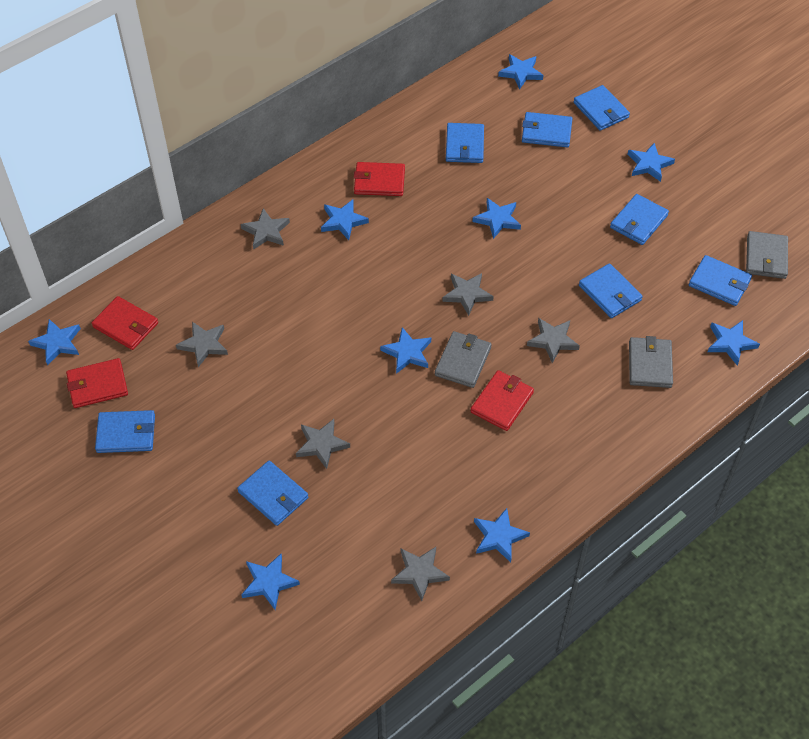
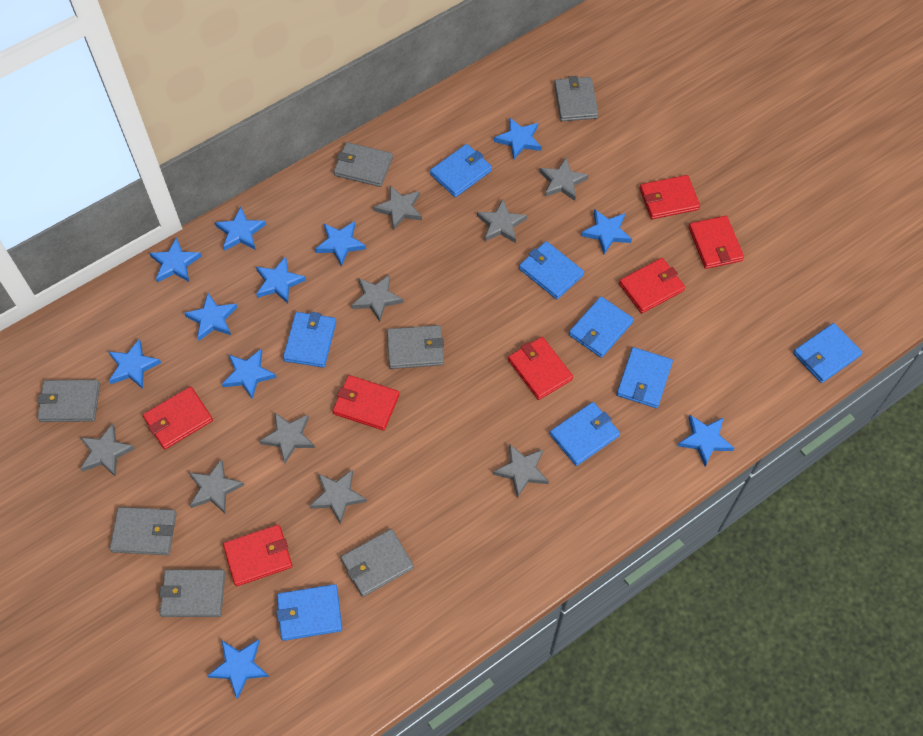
blue star: [28,319,81,365] [241,554,300,610] [321,200,369,240] [380,327,431,374] [472,198,521,239] [474,508,530,563] [498,54,543,90] [627,143,675,182] [708,320,760,366] = 9 -> [109,339,161,389] [150,237,202,282] [184,293,237,341] [207,639,269,699] [215,207,266,251] [222,349,276,399] [256,256,306,304] [315,221,366,267] [494,117,542,159] [581,209,632,254] [678,415,734,466] = 11
grey star: [176,322,228,367] [241,208,290,250] [296,419,350,469] [391,547,450,601] [442,273,494,316] [527,318,580,363] = 6 -> [80,423,135,477] [189,459,244,513] [259,412,315,464] [310,469,367,525] [351,275,404,322] [373,186,422,231] [477,200,527,243] [493,444,549,498] [539,157,588,201] = 9
grey wallet: [435,331,492,388] [629,336,673,388] [746,231,788,279] = 3 -> [37,380,100,422] [110,507,177,555] [159,569,225,617] [334,142,393,187] [341,529,414,597] [387,325,444,369] [554,76,598,121] = 7
red wallet: [66,358,128,408] [92,296,158,350] [354,162,405,196] [471,370,534,431] = 4 -> [143,386,213,449] [223,524,292,586] [333,375,400,431] [508,337,573,400] [619,258,685,313] [640,175,700,219] [689,216,744,269] = 7

